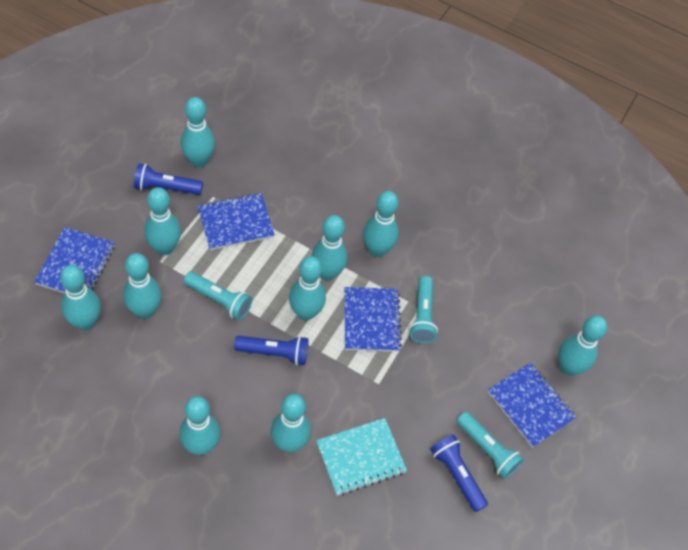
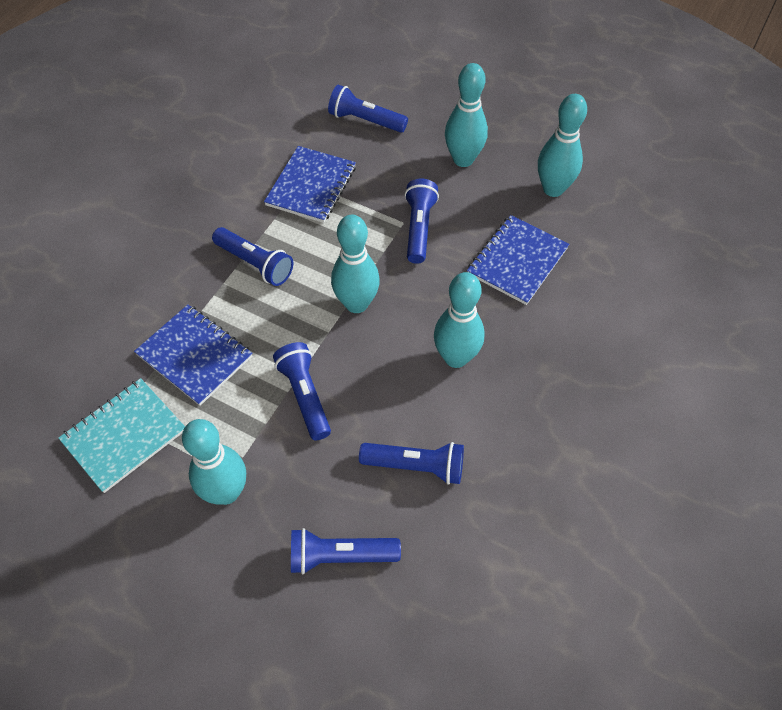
blue flashlight: [134,163,203,195] [234,336,308,365] [430,435,488,512] = 3 -> [212,227,293,286] [273,342,331,440] [291,528,401,574] [328,85,408,133] [359,442,464,485] [405,179,439,264] = 6
blue notebook: [34,227,115,293] [198,193,275,250] [344,287,402,352] [488,362,576,448] = 4 -> [134,305,252,406] [264,146,356,223] [467,215,569,305] = 3
turquoise bowling pin: [60,265,101,330] [123,253,162,319] [144,187,181,255] [179,396,220,455] [181,97,215,168] [271,394,311,452] [289,256,326,321] [312,215,347,281] [363,191,399,257] [558,315,607,376] = 10 -> [182,419,246,505] [331,215,380,313] [434,272,485,368] [445,63,488,167] [538,94,587,197] = 5
turquoise flashlight: [184,272,252,320] [409,276,438,344] [457,412,524,479] = 3 -> none = 0

